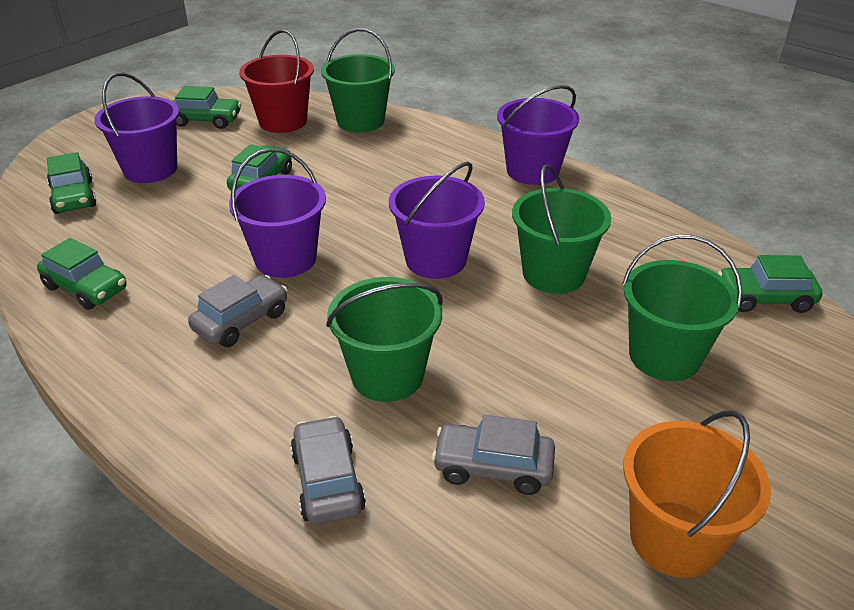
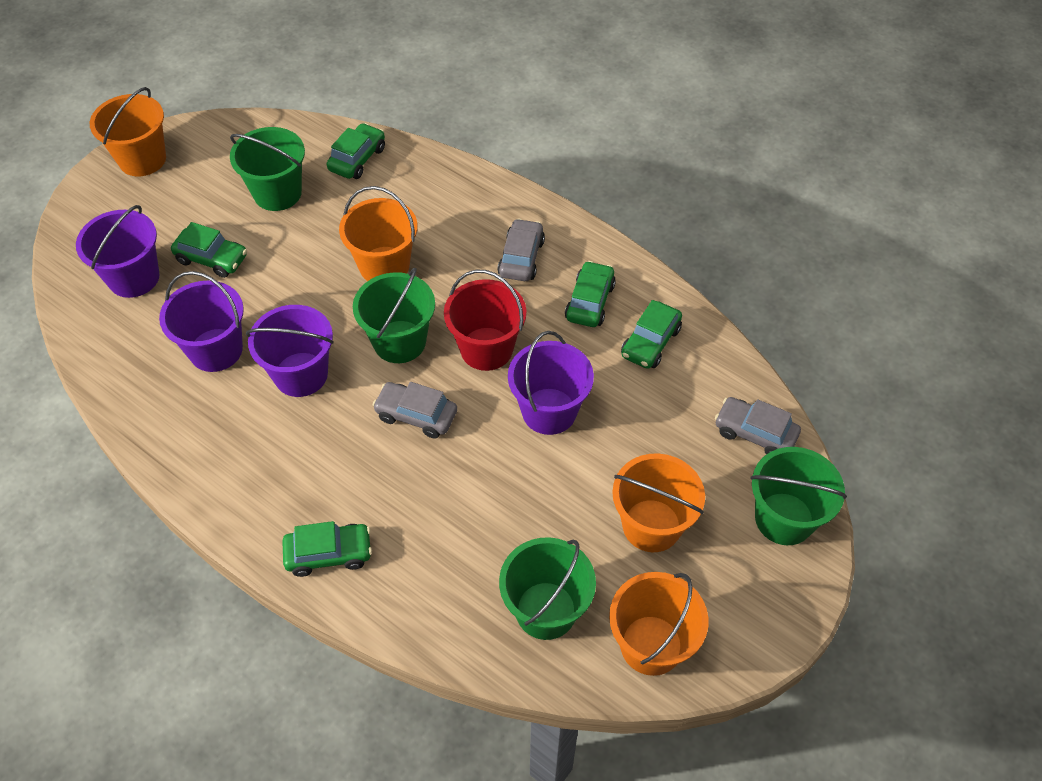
orange bucket: [623,411,771,578] = 1 -> [90,87,166,176] [339,186,418,281] [609,572,709,676] [612,453,705,552] = 4

